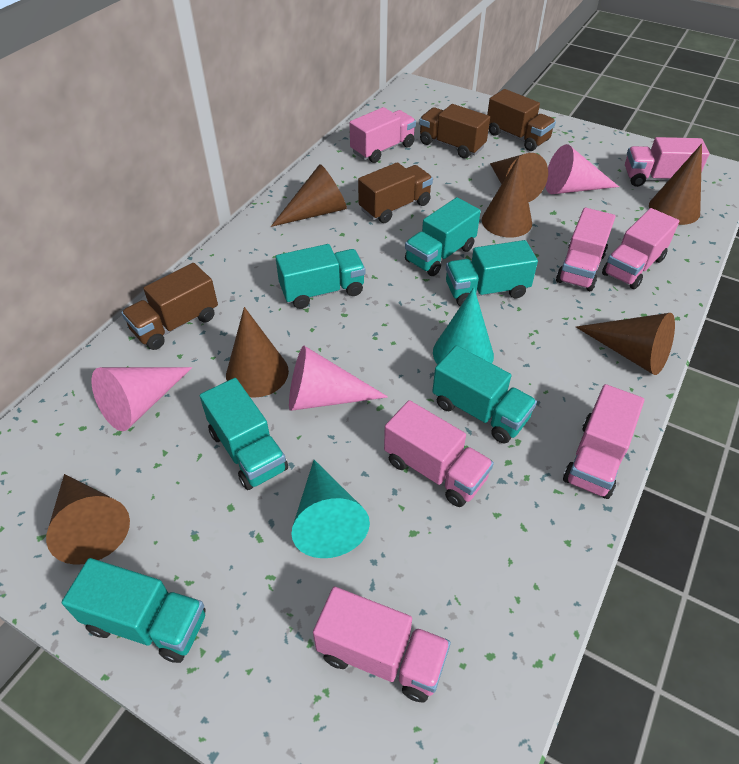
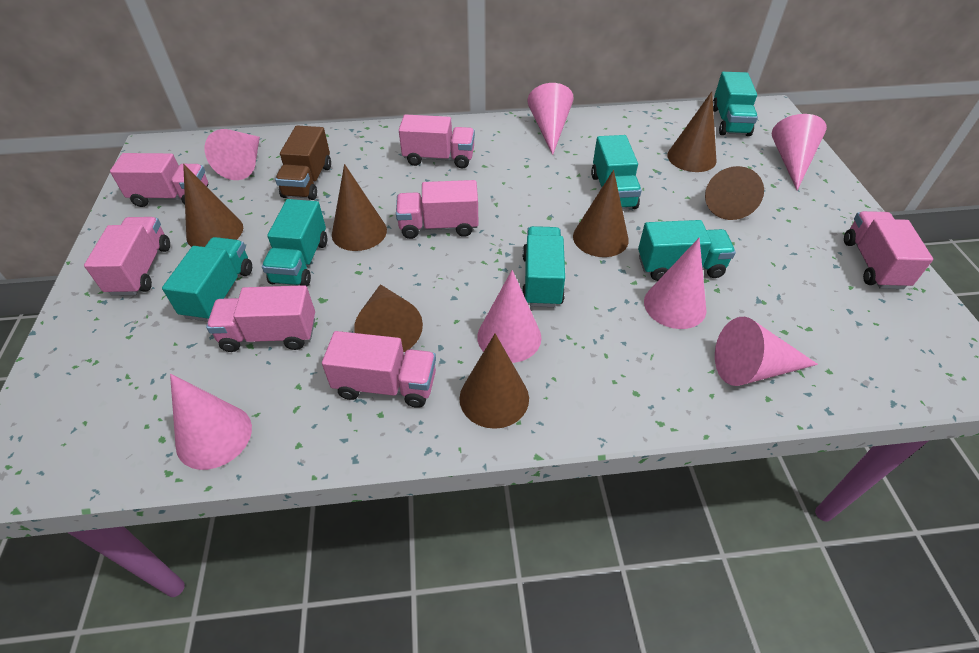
brown truck: [121,263,218,350] [358,162,433,223] [419,104,490,158] [487,89,556,151] = 4 -> [275,126,331,200] = 1
pink cone: [91,367,192,431] [289,346,388,411] [545,144,619,194] = 3 -> [170,374,252,470] [205,129,260,180] [477,270,541,363] [527,83,574,155] [644,238,707,329] [715,317,818,386] [772,114,827,190] = 7
turquoise cone: [292,460,370,558] [433,287,494,365] = 2 -> none = 0

